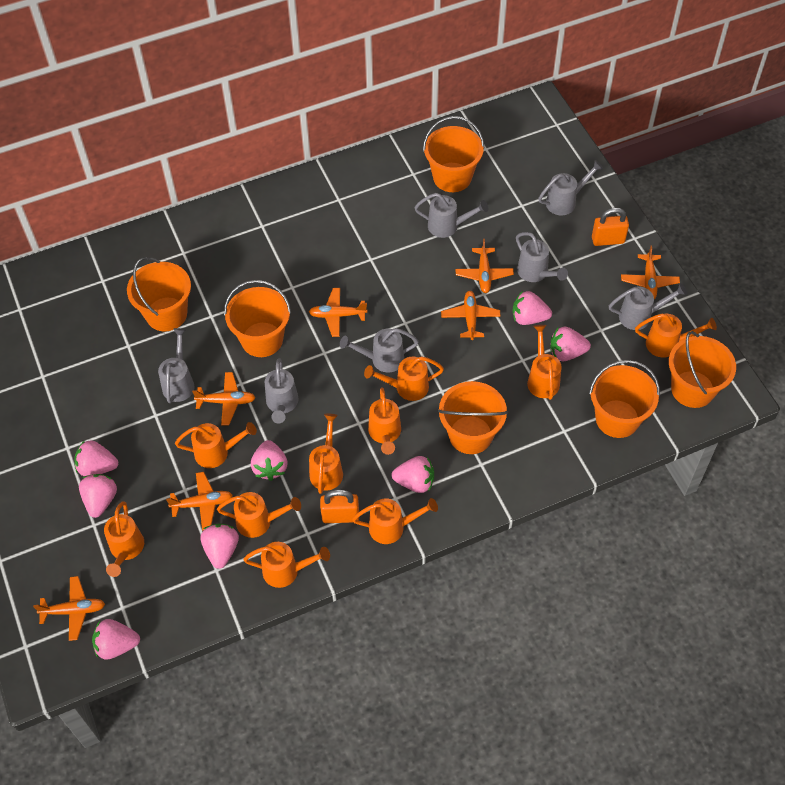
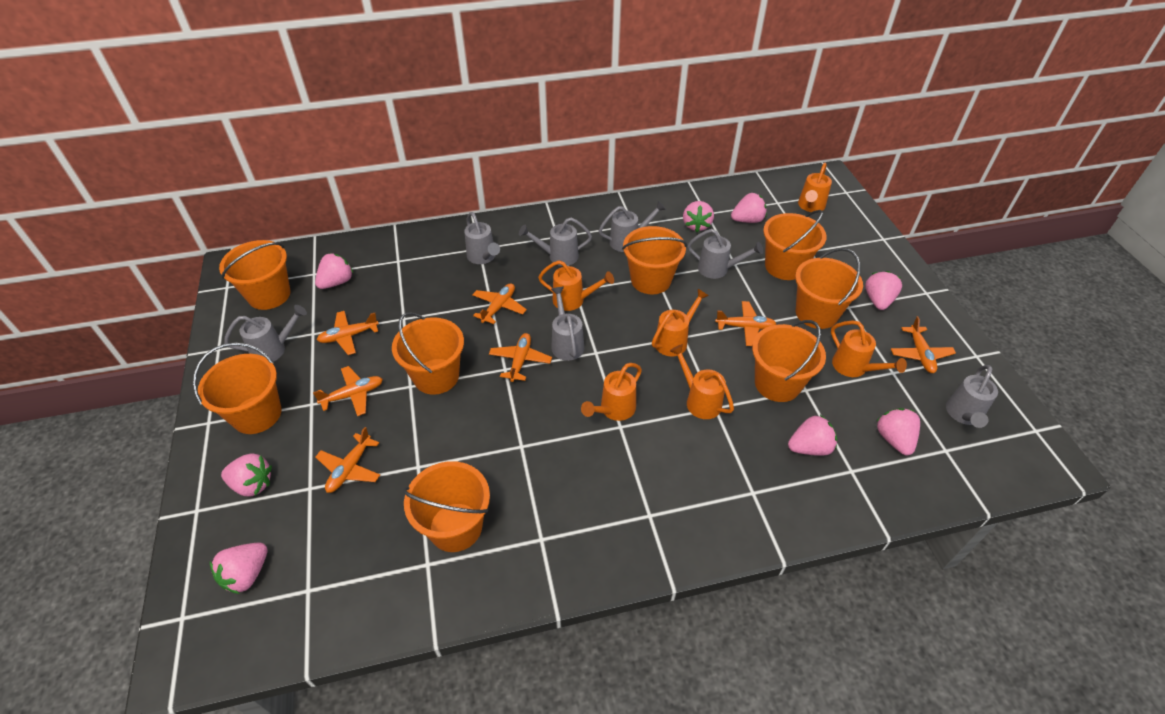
orange bucket: [127,257,191,331] [224,280,291,357] [423,116,485,192] [438,381,508,454] [589,360,660,438] [669,331,736,408] = 6 -> [193,343,281,434] [219,240,290,310] [392,312,464,395] [402,461,490,552] [622,226,687,294] [752,320,826,402] [763,210,827,280] [795,248,863,329] = 8
orange padlock: [320,490,359,523] [592,208,629,246] = 2 -> none = 0
orange watering can: [104,501,144,577] [175,422,257,468] [217,492,301,538] [243,542,330,588] [309,414,343,494] [352,498,438,544] [364,356,444,401] [368,387,401,455] [527,325,562,400] [635,313,717,358] = 10 -> [538,260,614,311] [581,363,642,421] [652,289,709,356] [670,344,734,419] [798,163,832,212] [831,320,907,377] = 6

